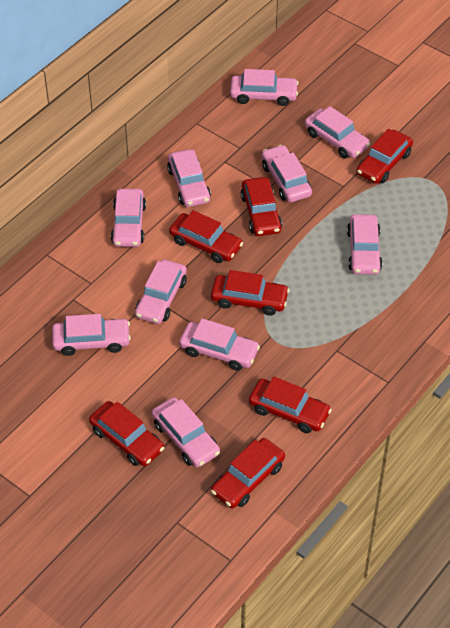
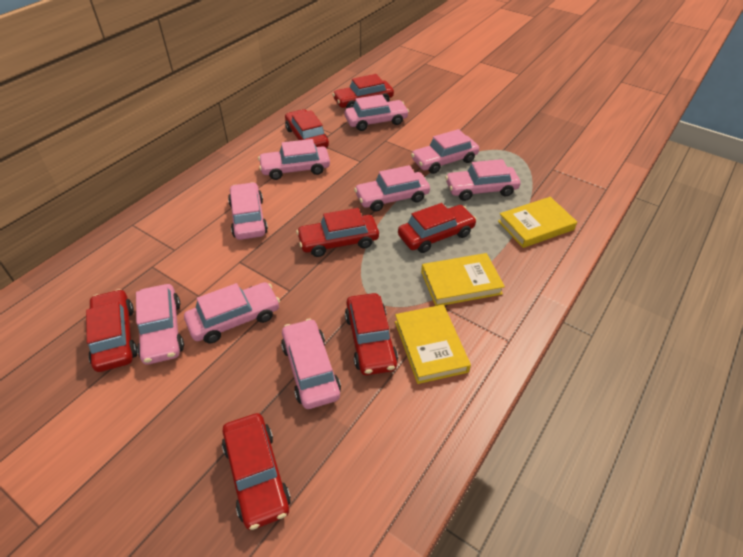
pink car: [52,314,131,356] [111,189,146,247] [135,259,187,324] [152,397,220,467] [167,149,211,207] [179,318,260,371] [230,69,299,106] [262,145,312,202] [305,106,370,159] [347,214,382,274] = 10 -> [136,284,184,364] [184,282,280,343] [228,182,268,240] [258,139,330,180] [281,319,341,409] [344,94,409,131] [354,165,430,212] [411,129,479,174] [445,159,521,201] = 9
yellow book: none = 0 -> [395,305,471,384] [421,253,505,306] [498,197,577,248] = 3

